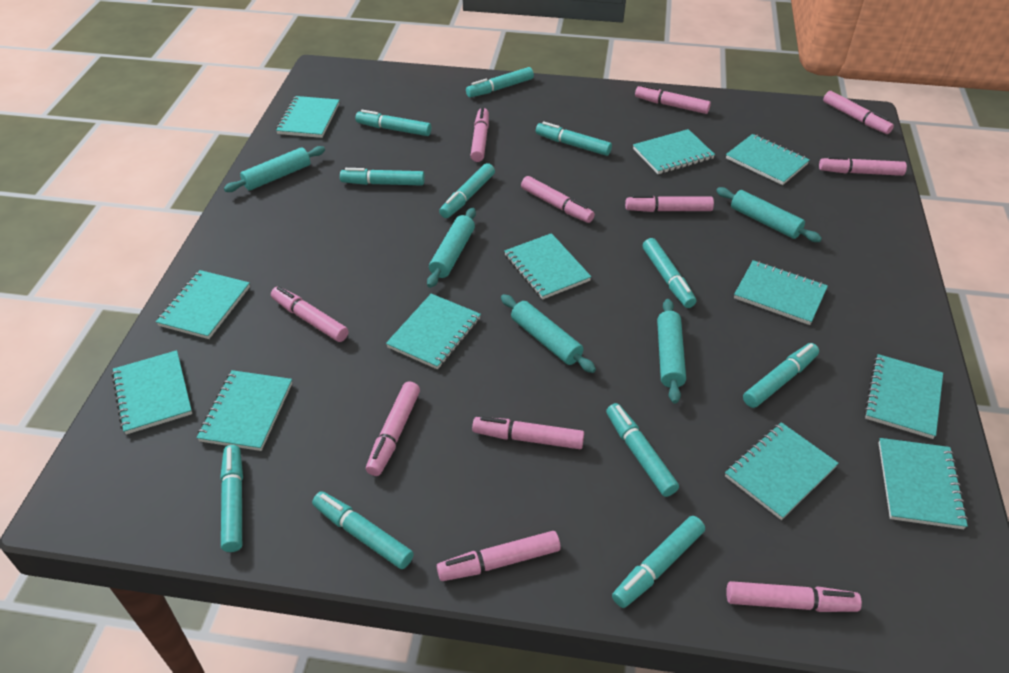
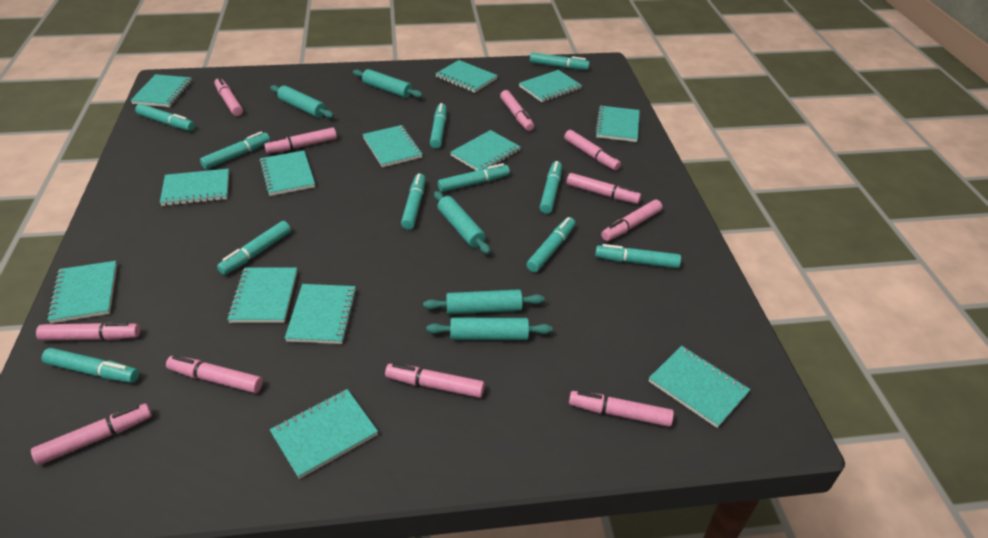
turquoise notebook: [112,350,192,434] [156,270,250,339] [197,370,292,451] [276,96,339,138] [386,294,481,370] [504,233,591,299] [633,129,715,174] [725,422,839,520] [726,134,810,185] [734,260,828,325] [864,354,943,439] [878,438,968,529] = 12 -> [47,261,117,324] [130,74,192,107] [160,169,229,206] [227,268,297,323] [259,151,315,196] [270,389,378,479] [285,284,357,344] [362,125,423,167] [435,60,498,93] [450,130,521,171] [519,70,582,102] [595,106,640,142] [649,346,750,428] = 13

